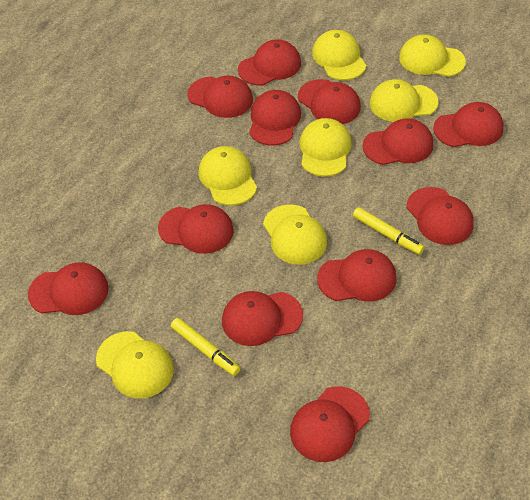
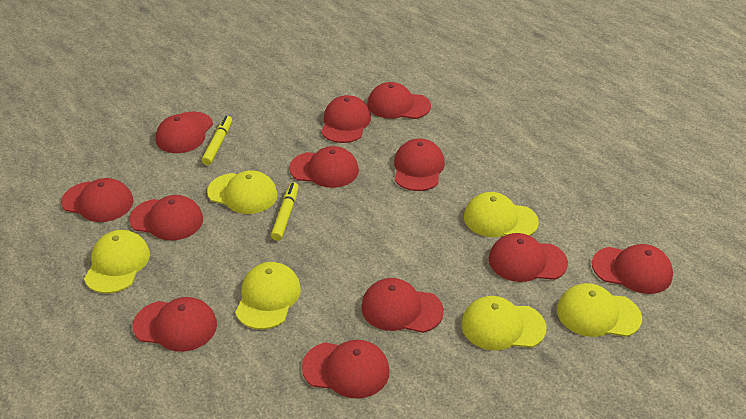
yellow cap: [96,331,174,398] [198,146,257,206] [263,205,327,265] [299,118,352,177] [312,30,366,80] [370,79,439,122] [399,35,466,77] = 7 -> [84,230,150,293] [207,170,278,214] [235,262,301,330] [461,296,547,350] [464,192,539,237] [557,283,642,337] = 6

